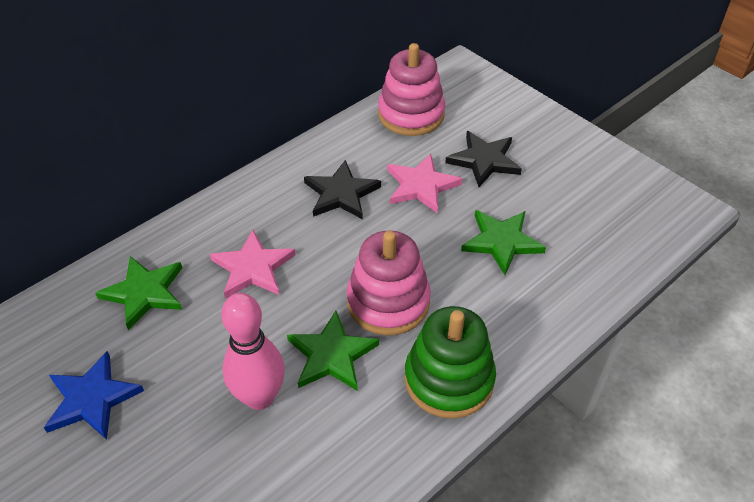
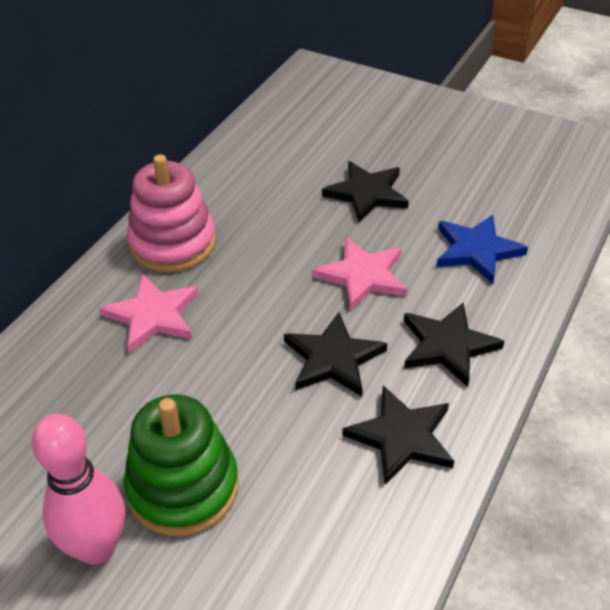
black star: [304,160,381,219] [445,131,522,187] = 2 -> [284,312,387,397] [322,161,409,222] [342,385,454,485] [404,302,504,387] = 4
green star: [95,256,182,330] [287,311,379,391] [461,210,546,275] = 3 -> none = 0
pink stacking toy: [347,230,431,335] [378,43,445,136] = 2 -> [127,154,216,272] = 1

